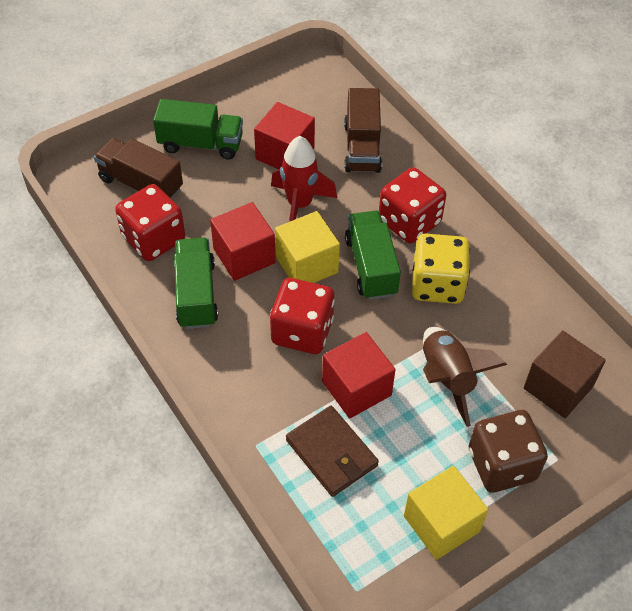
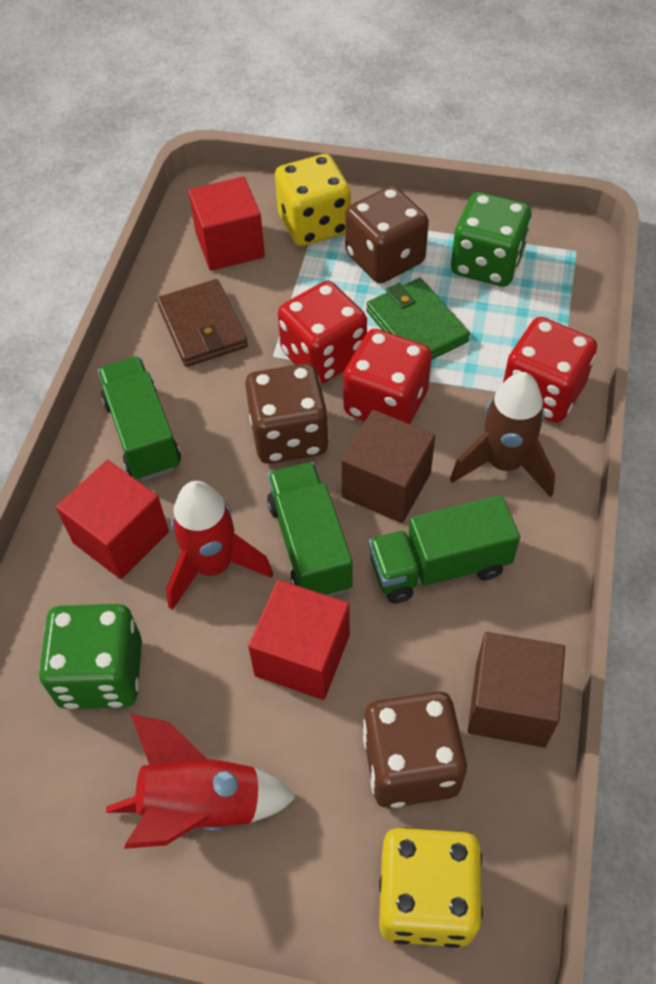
brown cube: [524,330,606,418] = 1 -> [341,410,435,523] [468,632,565,747] = 2
brown dice: [469,410,548,493] = 1 -> [245,363,329,464] [345,186,429,283] [363,691,467,808] = 3
brown truck: [94,138,183,199] [344,88,382,173] = 2 -> none = 0
green dice: none = 0 -> [39,604,142,709] [451,192,532,287] = 2
green wallet: none = 0 -> [366,278,470,360] = 1
red rocket: [271,136,337,222] = 1 -> [106,714,296,849] [166,481,273,610] = 2
yellow cube: [275,211,340,283] [404,466,488,560] = 2 -> none = 0
yellow dice: [412,233,470,304] = 1 -> [275,154,351,246] [379,827,483,948] = 2

